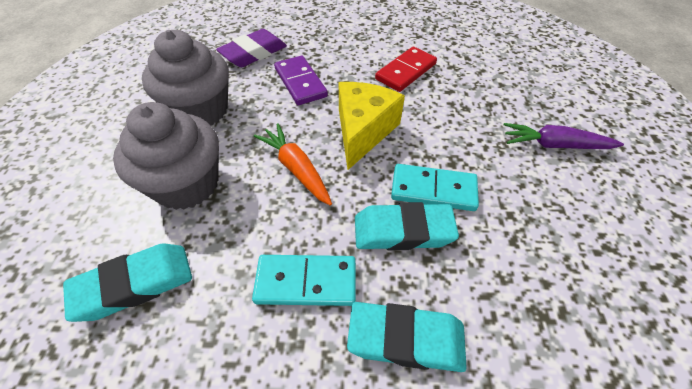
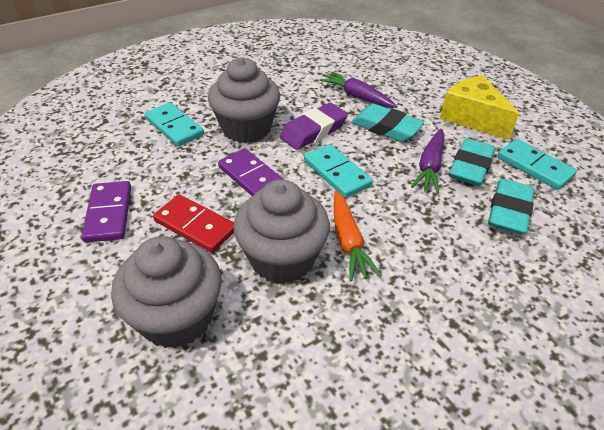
grey cupcake: [113,102,219,210] [142,30,229,125] = 2 -> [111,236,222,349] [208,57,280,143] [233,179,330,284] = 3
purple carrot: [503,123,624,149] = 1 -> [320,71,398,108] [411,129,445,194] = 2
purple domino: [274,56,328,105] = 1 -> [81,181,131,243] [218,148,285,196] = 2
turquoise domino: [252,255,356,306] [391,164,479,211] = 2 -> [144,103,204,146] [304,144,373,198] [497,139,577,190] = 3

